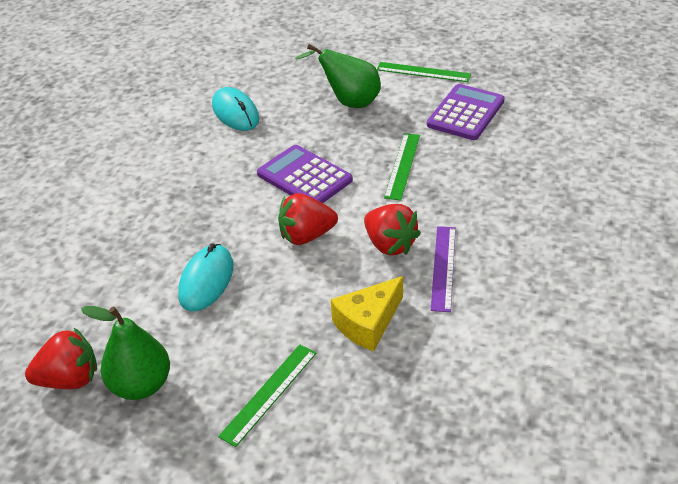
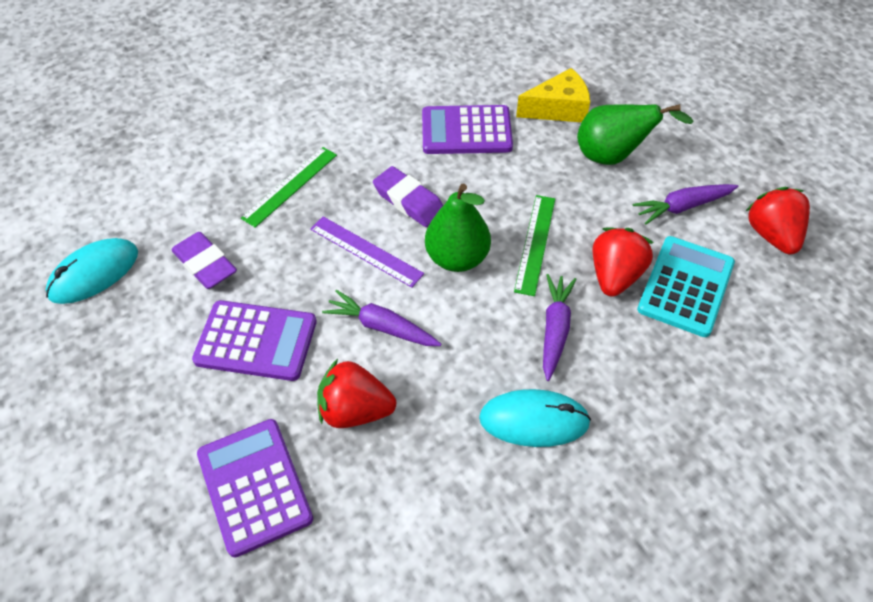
green ruler: [218,344,317,447] [377,62,471,82] [384,133,420,201] = 3 -> [241,147,337,228] [514,195,555,296] = 2
purple calculator: [257,145,353,203] [427,84,505,140] = 2 -> [192,300,317,381] [197,419,313,557] [422,105,513,154] = 3
purple carrot: none = 0 -> [322,290,441,346] [543,274,577,381] [633,184,738,224] = 3
purple eraser: none = 0 -> [171,232,237,289] [373,166,443,227] = 2
turquoise calculator: none = 0 -> [637,236,735,337] = 1

